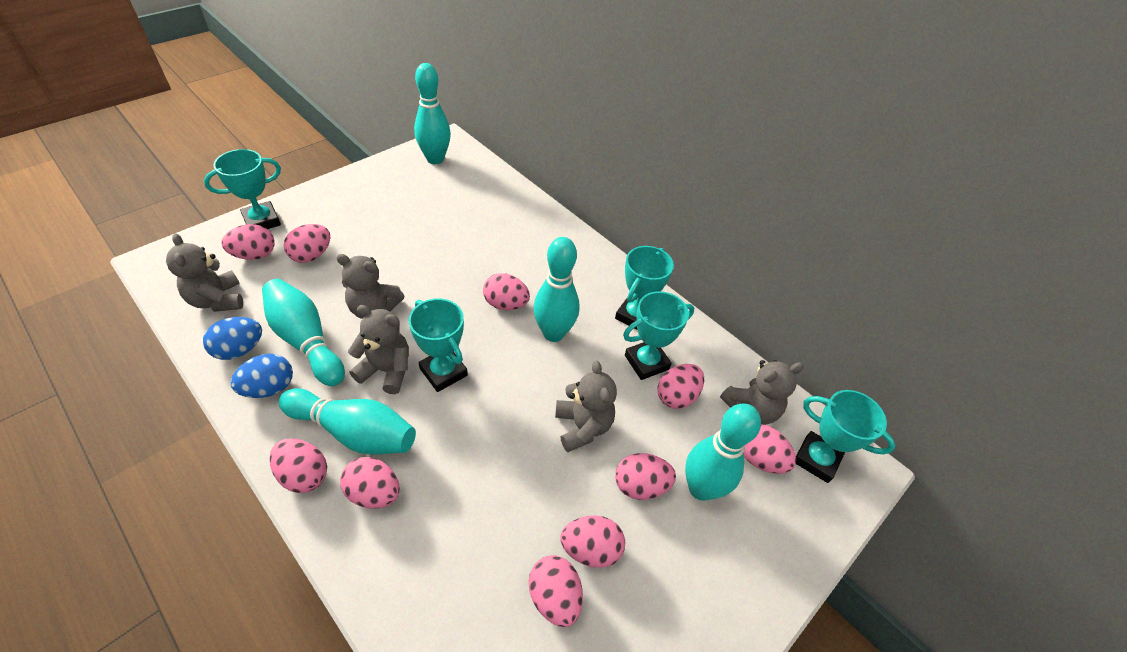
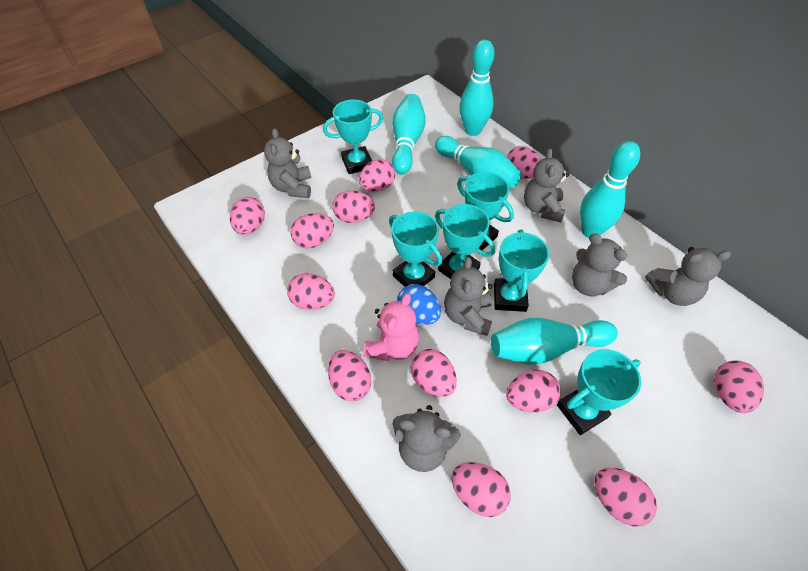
blue egg: [203,317,262,360] [230,354,293,398] = 2 -> [397,284,441,325] = 1
grey teddy bear: [166,233,243,312] [336,254,404,319] [348,305,409,394] [555,361,617,452] [720,360,804,425] = 5 -> [264,128,311,198] [393,405,461,472] [444,257,492,336] [524,148,569,222] [572,233,627,296] [645,247,731,306] = 6
pink egg: [221,224,275,260] [270,438,327,493] [284,224,330,263] [340,457,400,509] [483,273,530,310] [529,555,583,627] [561,515,625,568] [615,453,676,500] [657,364,704,409] [744,425,796,474] = 10 -> [230,197,265,235] [287,273,335,310] [291,213,334,248] [328,350,371,401] [332,191,375,223] [359,159,395,192] [411,349,457,397] [452,462,511,517] [506,370,561,412] [507,146,541,179] [594,468,657,527] [714,360,764,413] = 12
pink teddy bear: none = 0 -> [363,293,419,361] = 1
turquoise trophy: [204,149,281,229] [409,298,468,392] [615,246,674,330] [623,291,694,380] [796,390,895,483] = 5 -> [323,100,383,174] [389,211,442,287] [435,204,495,279] [457,172,514,250] [494,230,550,312] [557,349,641,435] = 6

